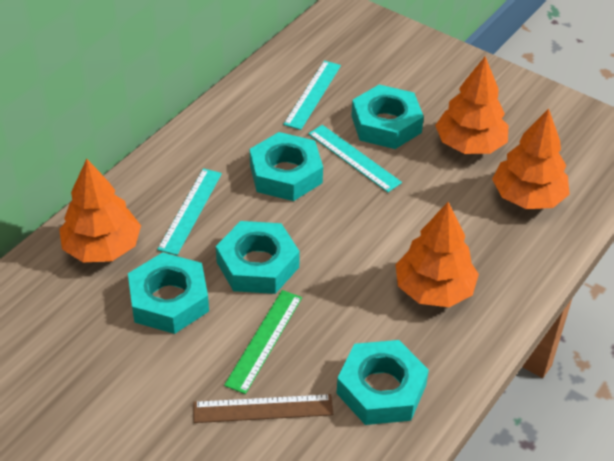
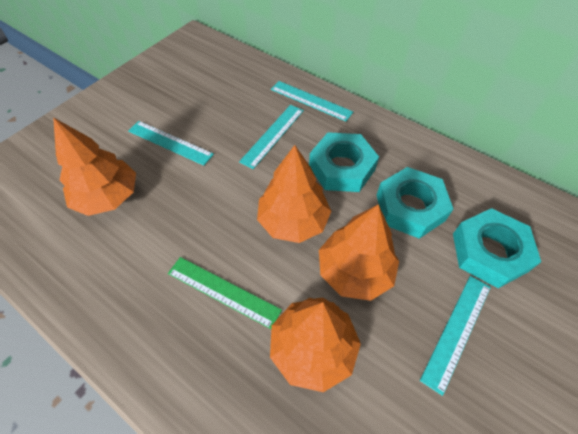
brown ruler: [193,394,333,423] = 1 -> none = 0
turquoise nut: [128,252,209,334] [216,221,300,294] [250,132,323,201] [336,340,429,425] [351,85,424,149] = 5 -> [309,132,379,192] [377,167,453,239] [453,208,541,288] = 3
turquoise ruler: [157,168,222,255] [283,61,341,130] [308,125,402,192] = 3 -> [128,121,214,166] [239,105,304,169] [271,81,353,121] [420,276,491,396] = 4

